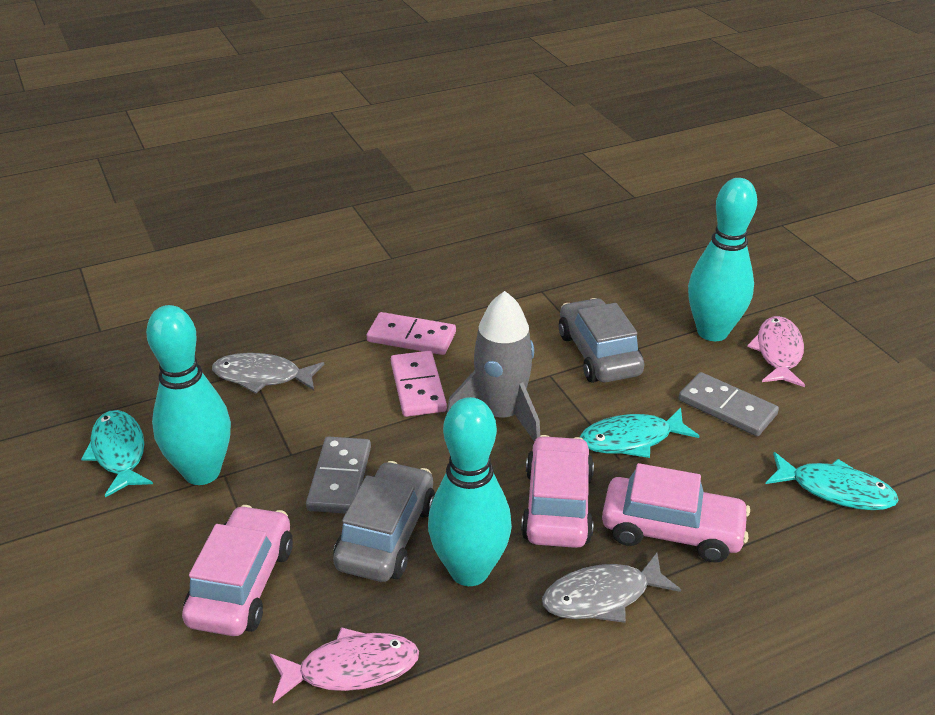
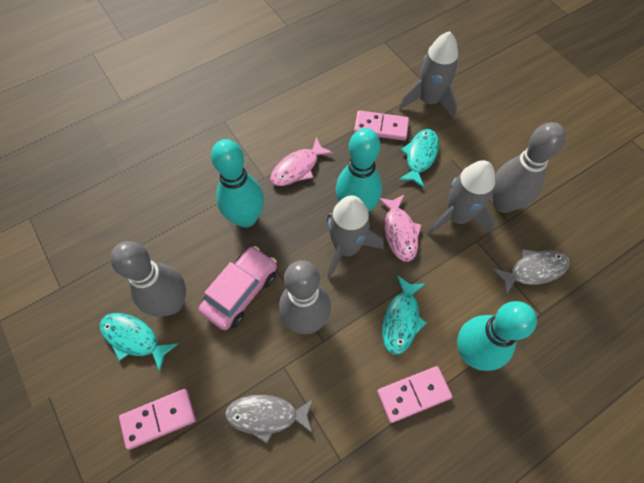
grey bowling pin: none = 0 -> [110,241,186,317] [279,260,331,334] [492,122,566,213] = 3
grey car: [333,461,435,582] [559,298,644,383] = 2 -> none = 0
grey domino: [306,436,371,514] [679,372,779,436] = 2 -> none = 0
grey rocket: [446,291,540,442] = 1 -> [327,195,384,279] [399,31,458,119] [428,160,495,235] = 3
pink car: [182,505,293,636] [521,435,594,548] [602,463,750,563] = 3 -> [199,246,277,330] = 1
pink domino: [367,312,456,355] [391,351,447,417] = 2 -> [119,389,196,450] [354,110,409,141] [377,366,452,423] = 3

